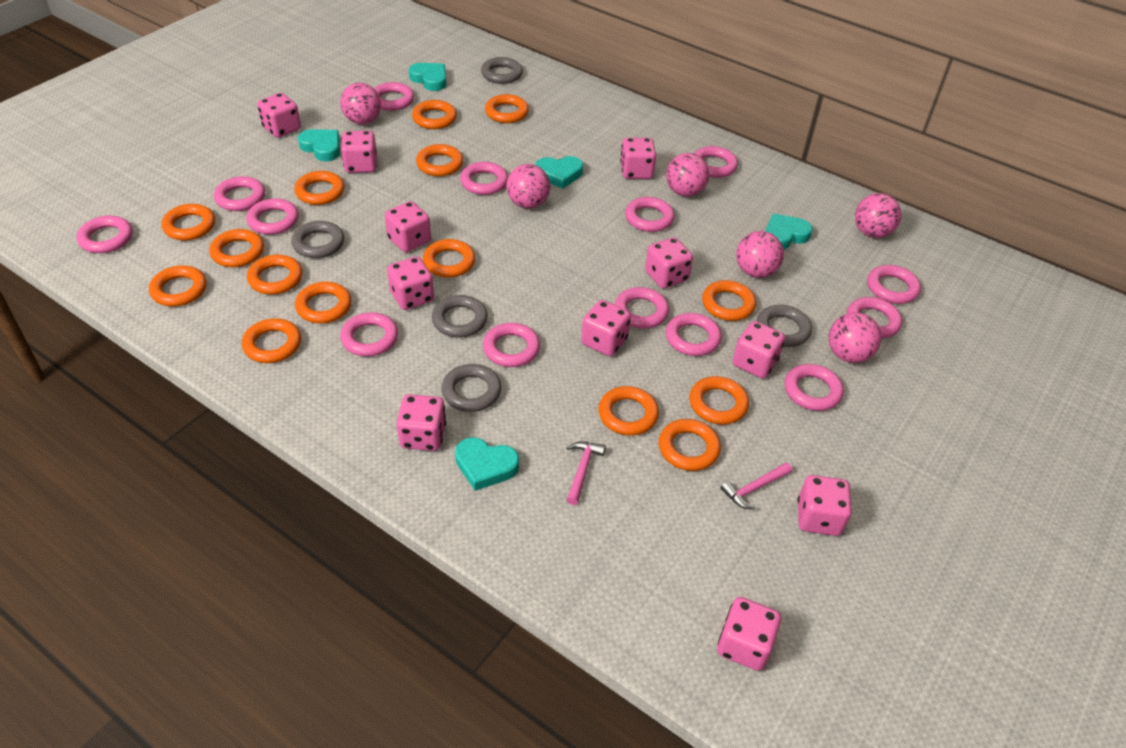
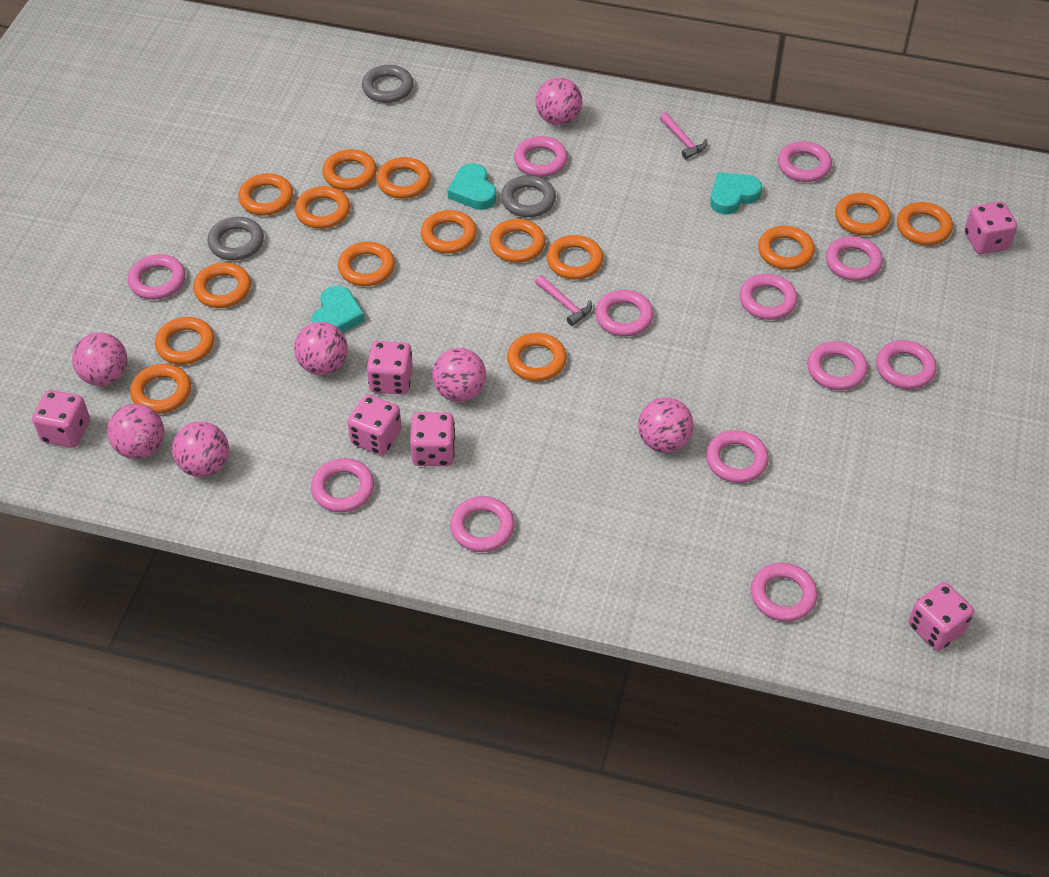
grey ring: [291,221,344,258] [432,295,488,337] [441,364,501,412] [481,57,523,84] [757,305,812,347] = 5 -> [207,217,264,260] [362,65,414,103] [501,175,556,217] = 3
pink ball: [340,83,381,124] [507,164,550,209] [666,153,709,197] [736,231,784,278] [829,312,882,363] [855,193,902,238] = 6 -> [72,332,127,386] [107,404,164,459] [172,421,229,477] [294,322,348,375] [432,348,486,402] [535,77,582,125] [638,397,694,453] = 7
pink dice: [257,93,301,138] [341,131,377,173] [385,201,431,252] [387,257,434,310] [397,394,446,451] [581,300,631,356] [620,138,656,179] [645,237,693,289] [717,597,781,671] [733,321,785,378] [798,475,852,536] = 11 -> [32,390,90,448] [347,395,402,455] [366,341,413,395] [410,412,455,466] [909,582,974,651] [965,202,1017,254] = 6
pink ring: [77,216,133,253] [214,176,265,211] [246,198,299,235] [340,312,398,357] [374,82,414,111] [460,162,508,195] [483,323,540,367] [615,287,669,329] [625,197,675,232] [666,313,722,356] [694,146,738,178] [785,364,844,411] [847,297,902,338] [867,265,921,304] = 14 -> [128,254,186,300] [311,458,375,512] [450,496,515,552] [514,136,568,177] [595,290,654,337] [706,430,769,483] [739,274,798,320] [751,563,817,622] [778,141,832,182] [807,341,868,390] [826,236,883,281] [876,340,937,389] = 12
turquoise heart: [298,129,340,162] [409,63,446,91] [455,437,519,491] [535,156,583,189] [765,214,813,250] = 5 -> [312,286,365,333] [447,163,496,210] [710,172,762,214] = 3

